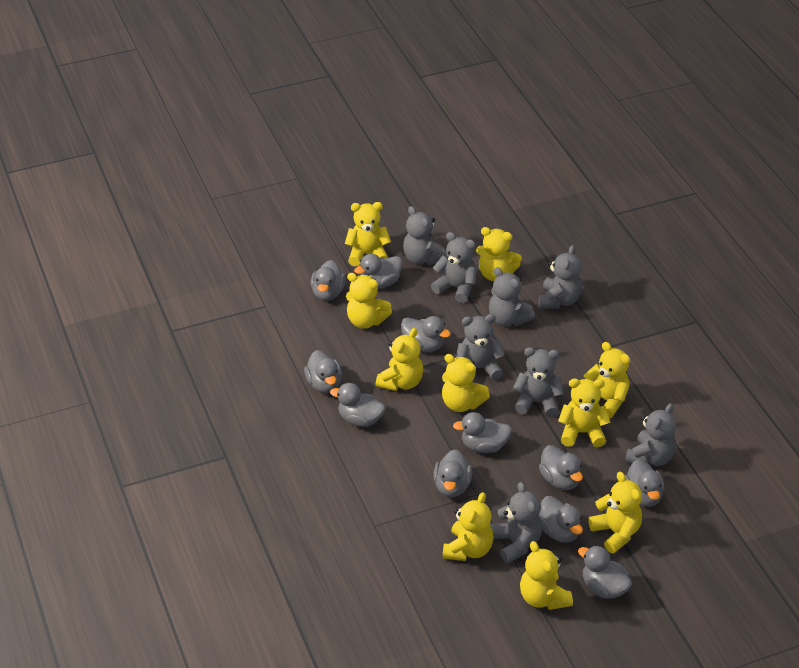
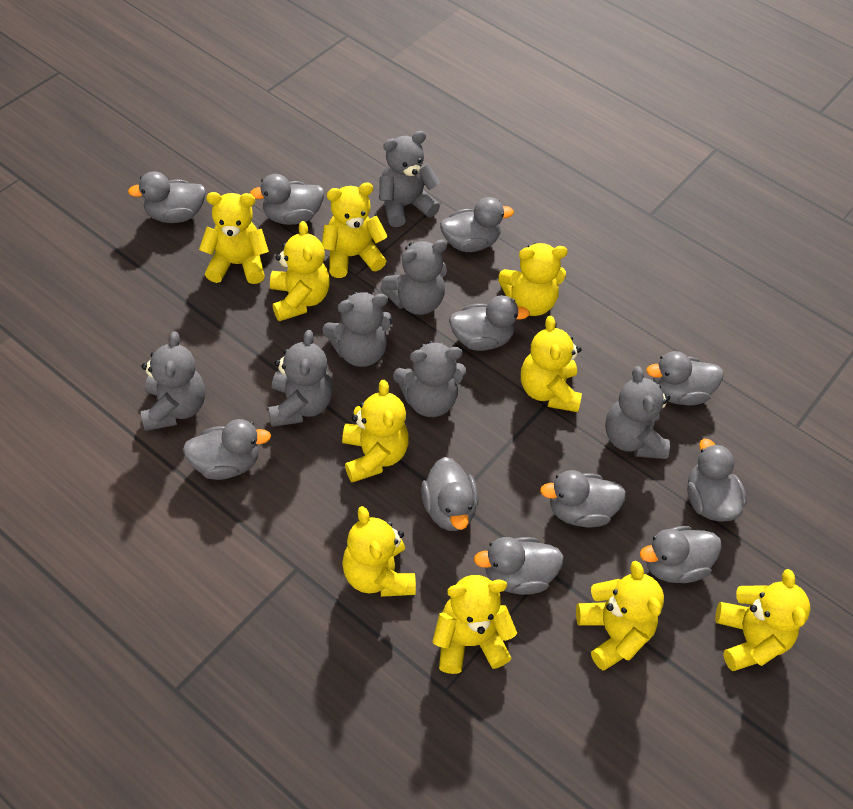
grey teddy bear: [403,206,447,265] [431,232,477,303] [456,314,505,380] [489,267,535,326] [491,482,542,563] [513,347,564,417] [539,245,582,309] [625,403,676,466] = 8 -> [141,331,205,431] [268,330,333,427] [323,292,393,367] [379,131,440,227] [380,239,447,315] [393,341,466,417] [605,366,670,459] = 7

